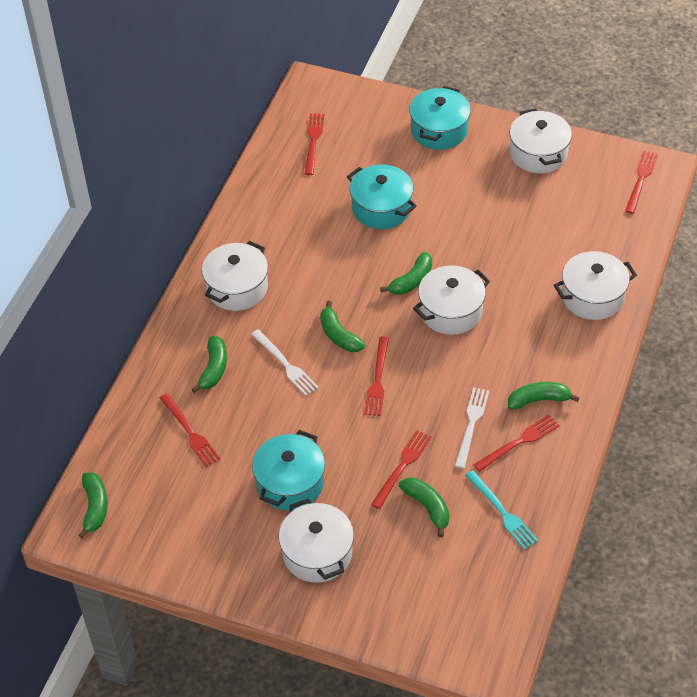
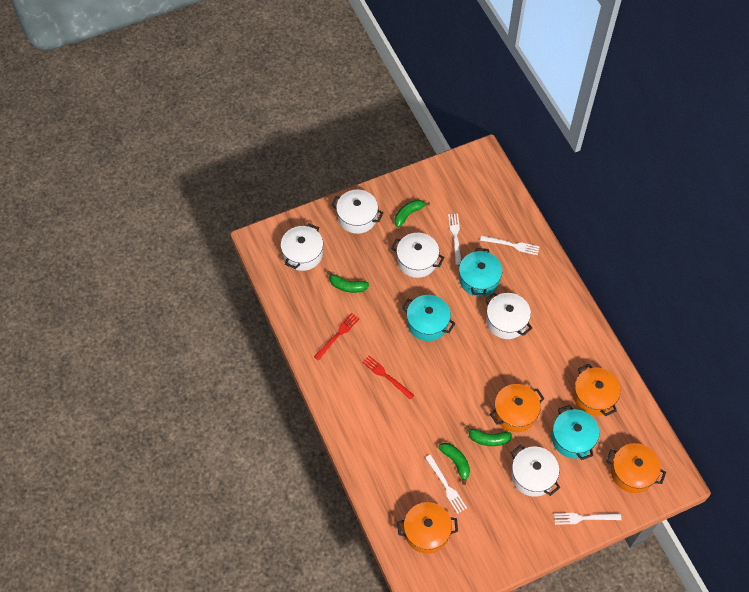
green banana: [78,472,108,538] [192,336,227,393] [320,301,365,352] [380,252,432,295] [399,477,449,537] [508,382,580,410] = 6 -> [327,271,369,293] [394,200,430,227] [439,443,470,485] [465,426,512,446] = 4
orange pot: none = 0 -> [397,502,458,554] [490,384,545,432] [573,364,621,416] [606,443,666,493] = 4
red fork: [159,393,220,467] [305,113,324,175] [364,336,389,416] [371,430,431,509] [473,414,559,472] [625,151,658,214] = 6 -> [314,313,360,360] [362,355,414,399] = 2
turquoise fork: [465,470,538,550] = 1 -> none = 0
white fork: [251,329,319,396] [455,387,490,469] = 2 -> [425,455,467,514] [448,214,461,265] [480,235,540,255] [554,513,621,525] = 4

